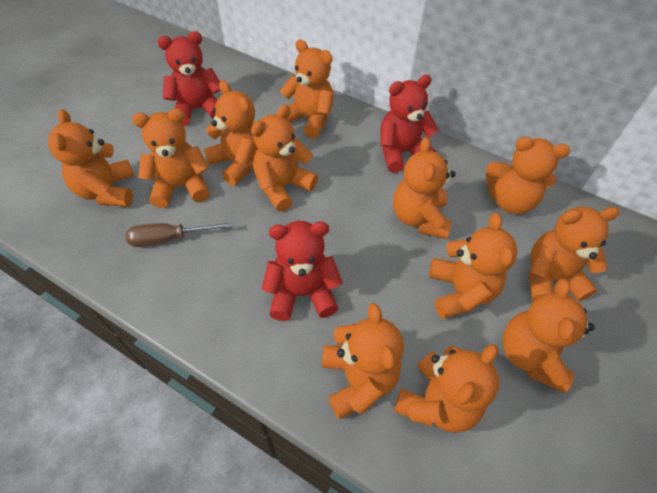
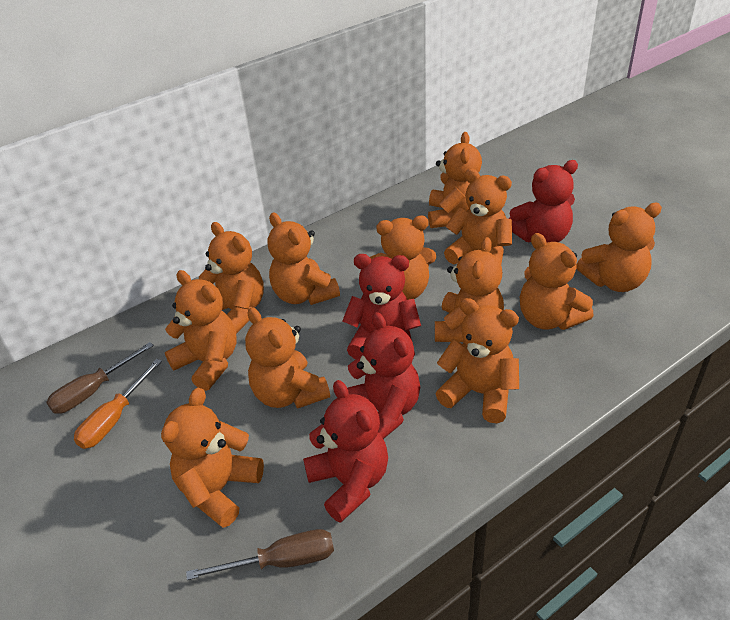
brown screwdriver: [125,222,234,247] = 1 -> [46,342,154,414] [186,529,334,580] = 2
orange screwdriver: none = 0 -> [74,359,162,449] = 1
red teddy bear: [157,31,220,126] [262,221,343,321] [380,75,438,173] = 3 -> [303,380,388,523] [342,254,421,359] [347,312,420,439] [509,160,578,243] = 4

